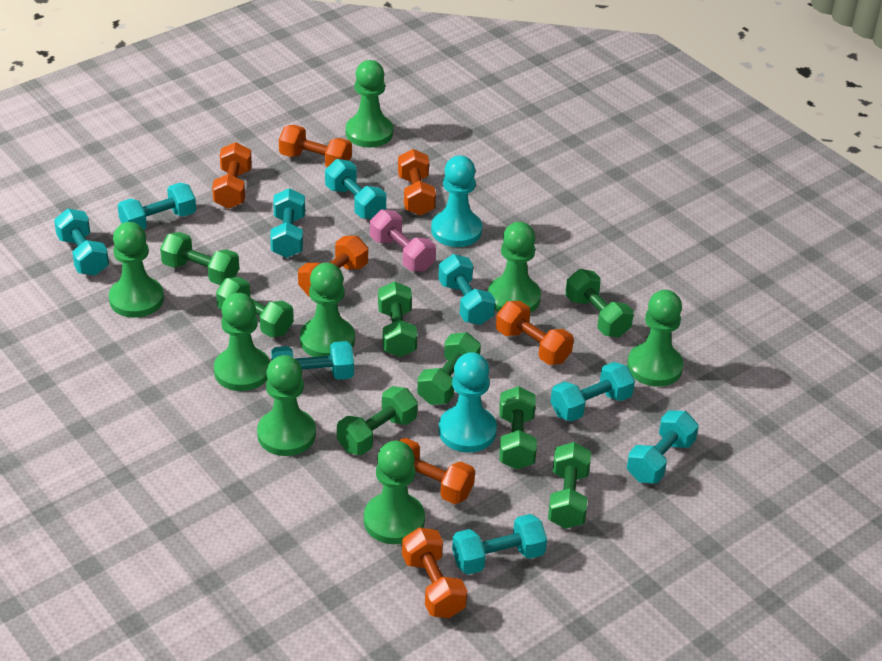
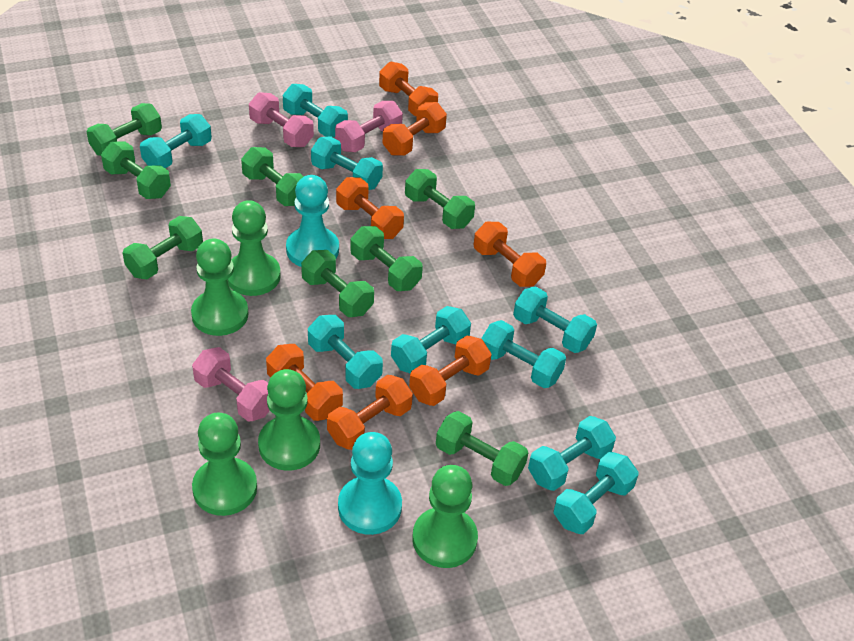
green pawn: [109,222,164,318] [214,293,270,391] [257,355,316,456] [300,263,355,357] [346,60,393,148] [364,441,425,544] [488,222,541,313] [627,290,684,387] = 8 -> [191,238,249,336] [192,413,257,516] [227,200,281,296] [258,369,320,471] [412,465,478,568] = 5
pink dumbbell: [370,210,436,272] = 1 -> [192,347,270,422] [249,92,314,147] [335,101,403,152] = 3

